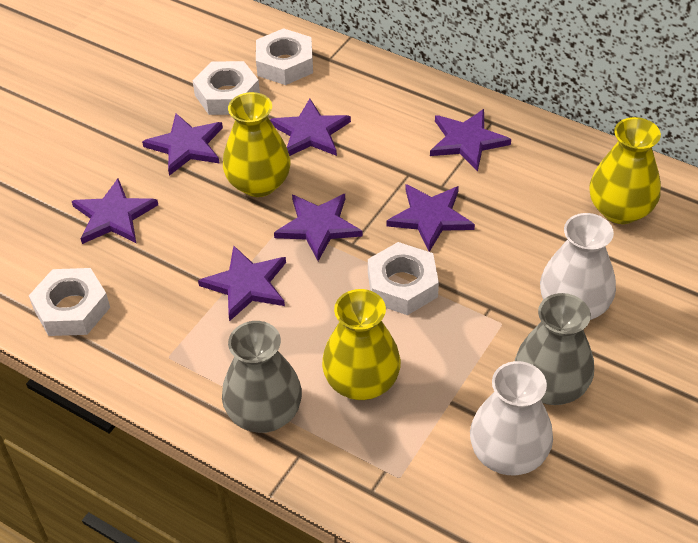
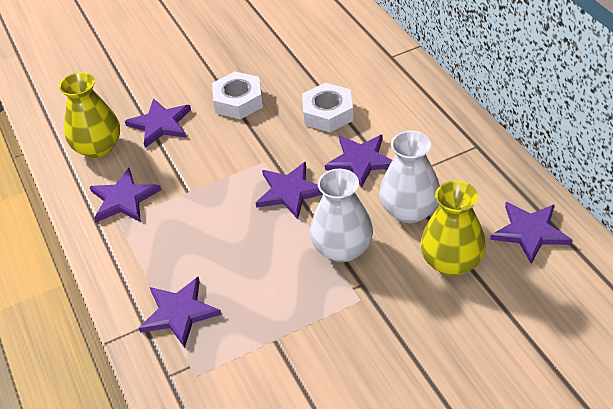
grey vase: [222,321,302,433] [515,293,594,405] = 2 -> none = 0
purple star: [72,179,158,244] [142,113,223,176] [198,246,286,321] [270,99,351,156] [274,194,362,261] [386,184,475,252] [430,109,511,172] = 7 -> [90,168,161,222] [125,98,191,148] [139,277,222,348] [256,162,323,219] [325,135,392,188] [490,202,572,264] = 6
white nut: [29,268,110,336] [192,61,260,115] [256,28,313,85] [368,242,439,315] = 4 -> [212,72,263,119] [302,83,354,132] = 2
yellow vase: [223,92,291,197] [322,289,401,400] [589,117,661,224] = 3 -> [59,72,120,158] [420,181,486,276] = 2

